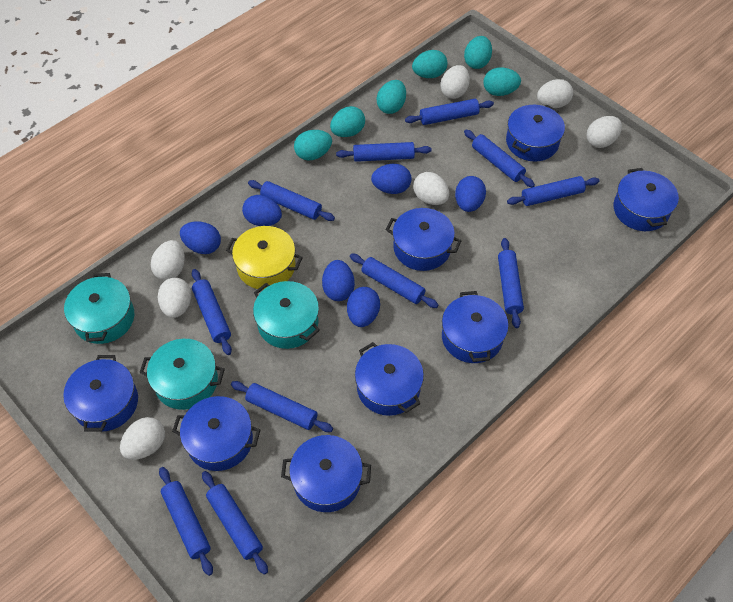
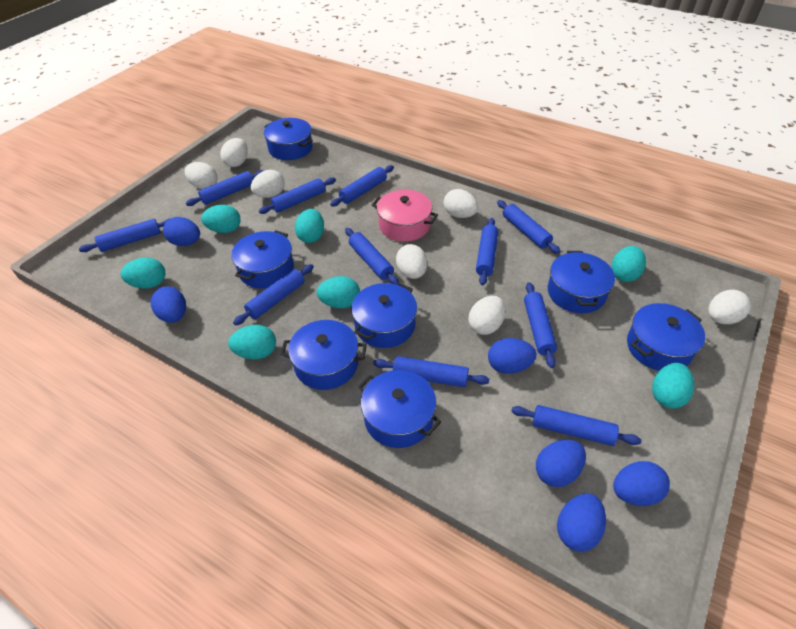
blue pot: [63,355,138,432] [172,396,260,471] [281,435,371,512] [355,342,424,416] [386,208,462,271] [442,291,509,363] [506,105,565,162] [613,168,679,231] = 8 -> [231,230,294,289] [264,118,313,160] [280,320,367,390] [351,283,417,348] [358,370,441,448] [548,251,615,313] [627,303,705,371] = 7
pink pot: none = 0 -> [372,190,438,242] = 1
turquoise egg: [294,130,332,161] [330,106,365,137] [377,80,406,114] [412,50,447,78] [464,36,492,69] [483,67,521,96] = 6 -> [121,258,165,289] [201,205,240,233] [228,325,276,360] [295,209,324,243] [316,276,360,308] [611,246,646,282] [652,363,694,409] = 7
turquoise pot: [64,273,134,344] [139,339,225,410] [253,281,320,349] = 3 -> none = 0
yellow pot: [226,226,303,290] = 1 -> none = 0

